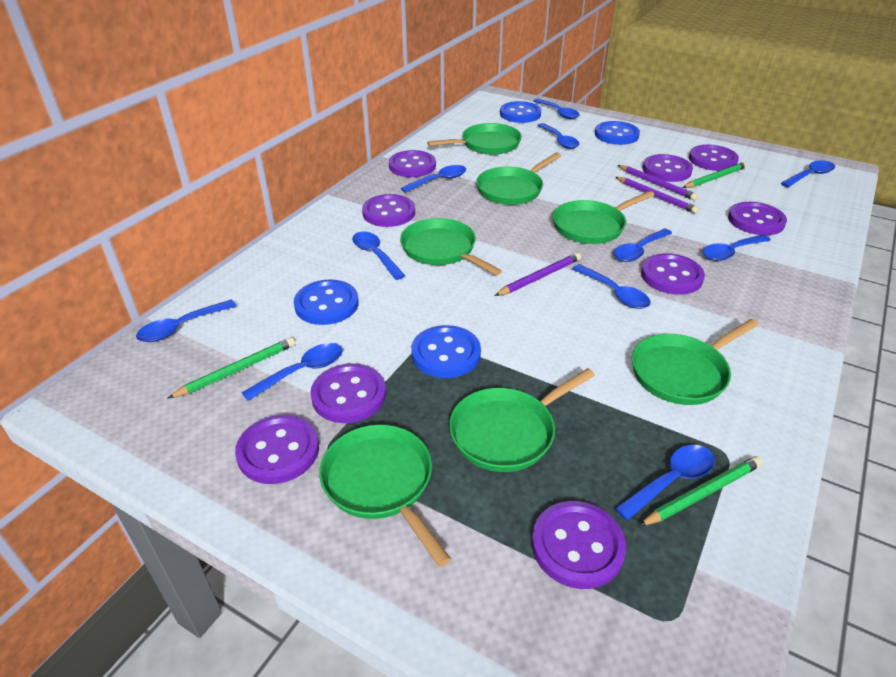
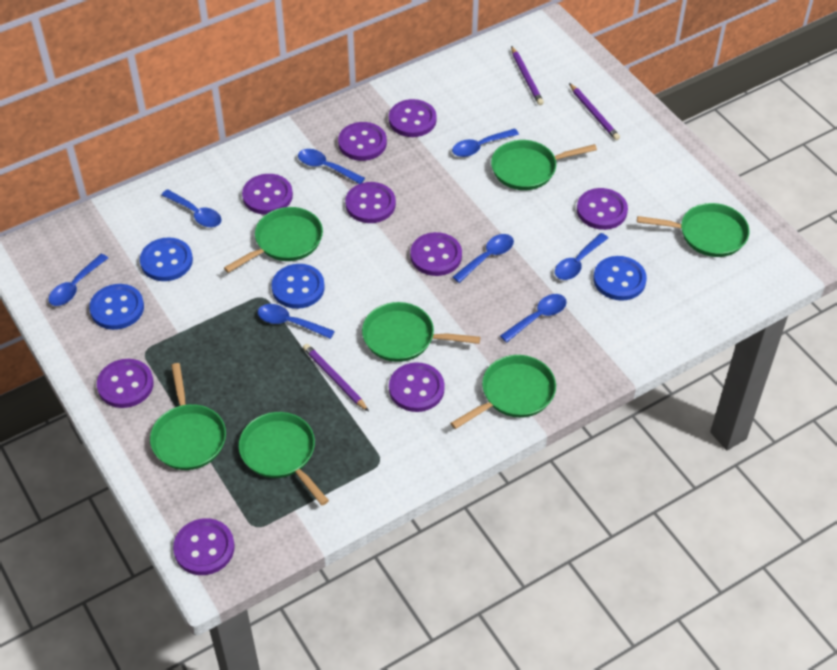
blue spoon: [136,299,236,342] [241,343,343,401] [352,231,406,280] [401,165,466,193] [533,99,580,119] [537,123,580,149] [572,264,651,309] [614,229,672,262] [615,445,715,521] [702,235,771,261] [781,160,835,187] = 11 -> [48,254,108,306] [161,189,222,227] [258,304,335,339] [298,149,365,184] [452,128,519,157] [452,234,514,283] [500,294,567,343] [555,233,608,280] = 8
green pencil: [167,337,295,399] [639,456,762,526] [682,162,747,188] = 3 -> none = 0

